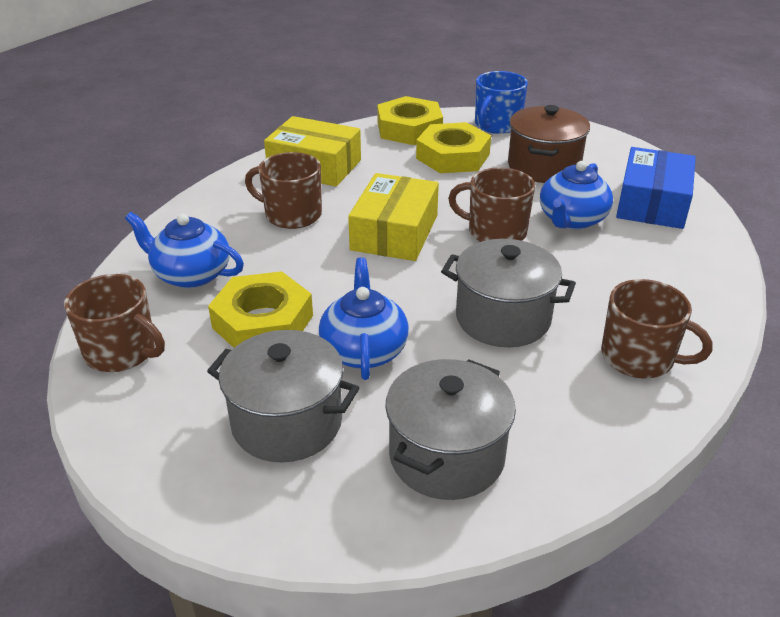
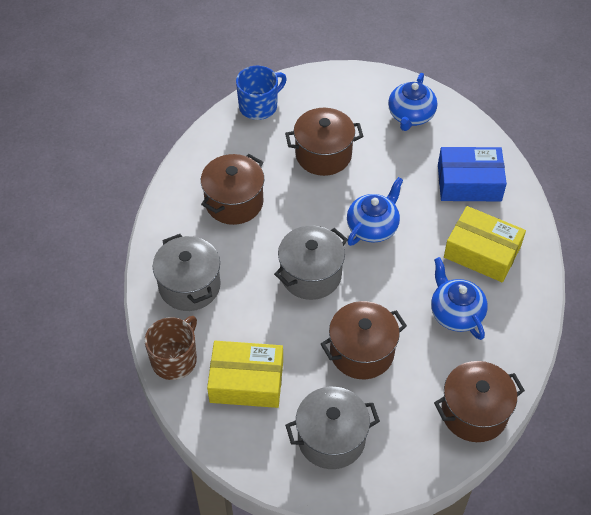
brown mug: [64,274,165,372] [245,152,322,229] [448,167,535,242] [601,279,712,378] = 4 -> [145,316,197,380] = 1
brown pot: [508,105,590,183] = 1 -> [201,154,264,225] [285,108,364,176] [321,301,407,379] [434,361,525,442] = 4
yellow nut: [208,271,313,348] [377,96,443,145] [416,122,491,173] = 3 -> none = 0

